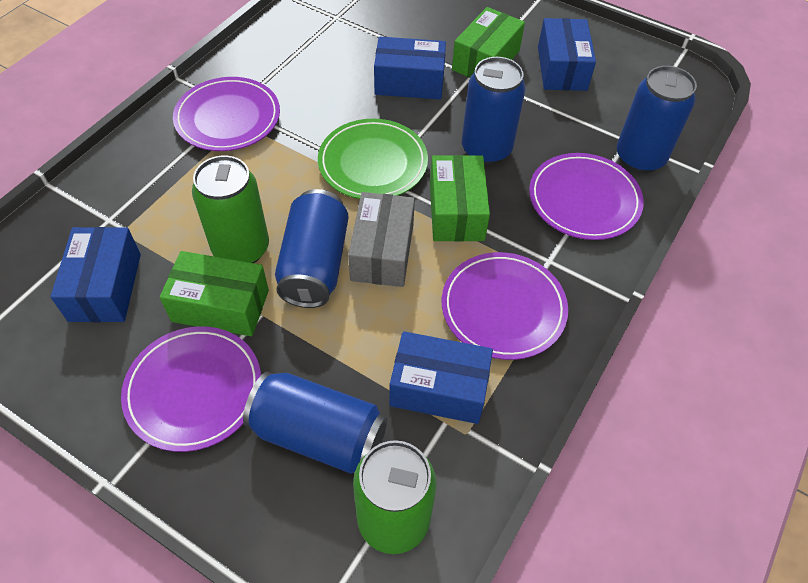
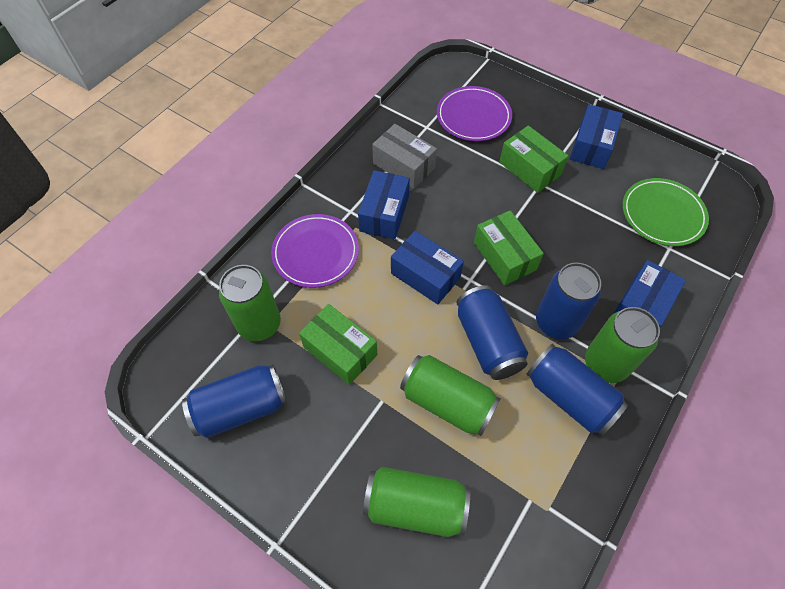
green can: [192,155,269,263] [353,440,436,554] = 2 -> [219,265,281,341] [363,467,471,537] [400,355,501,436] [585,307,660,383] = 4
purple plate: [121,326,261,452] [173,77,280,151] [442,252,568,360] [529,153,644,240] = 4 -> [271,214,359,288] [437,86,512,141] = 2

